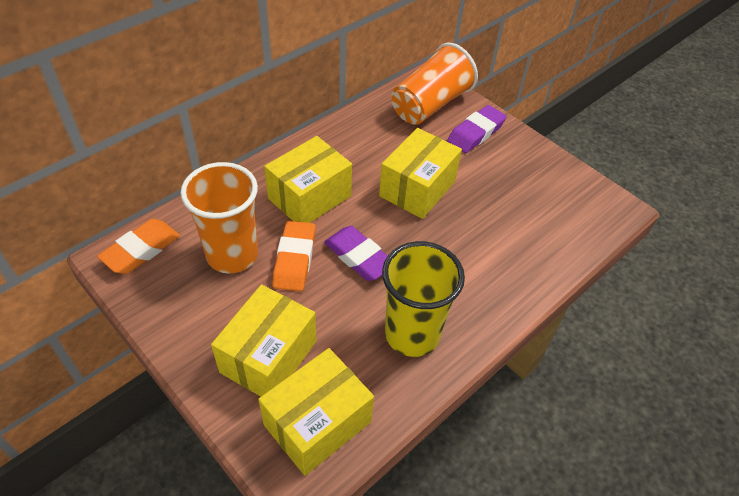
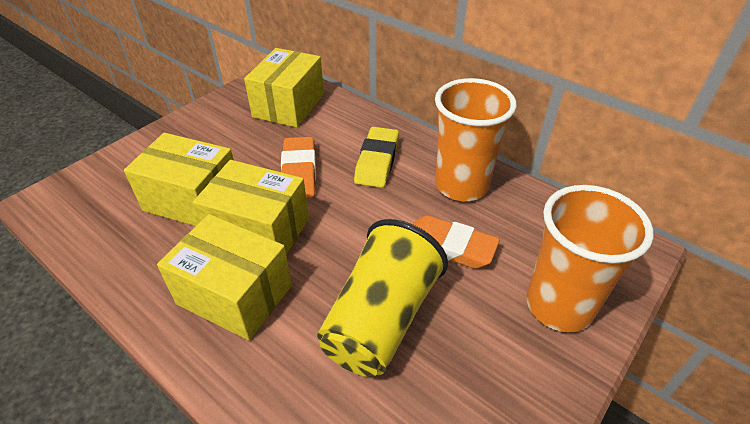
purple eraser: [324,226,387,281] [447,105,507,153] = 2 -> none = 0
yellow eraser: none = 0 -> [354,127,399,188] = 1

